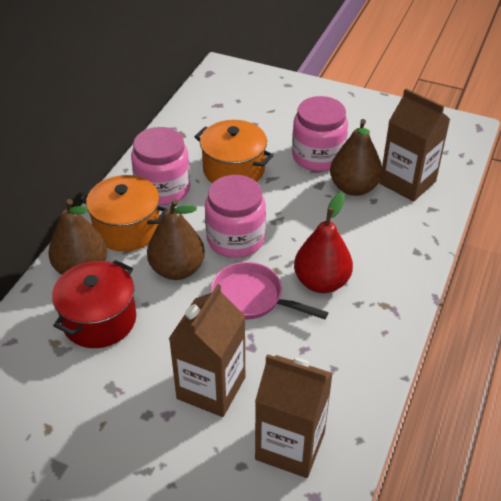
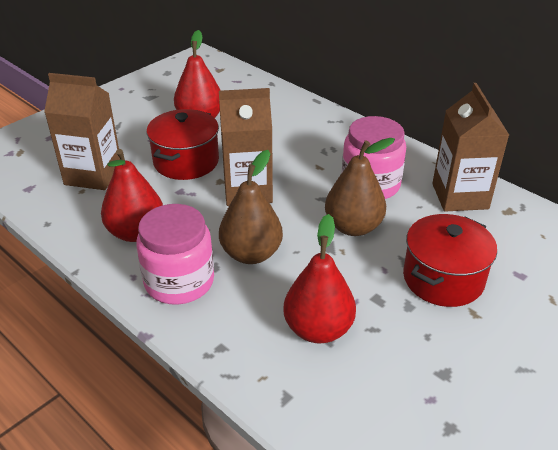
brown pear: [48,199,107,275] [147,199,205,280] [330,119,383,196] = 3 -> [219,150,283,264] [325,138,395,236] = 2
orange pot: [80,175,168,252] [194,120,274,183] = 2 -> none = 0
pink jar: [131,127,190,205] [205,175,266,258] [292,96,348,171] = 3 -> [136,204,214,305] [342,116,406,199] = 2
pink pan: [211,262,329,320] = 1 -> none = 0
red pear: [294,192,353,293] = 1 -> [101,149,163,242] [174,30,221,118] [283,214,356,344] = 3
red pot: [52,260,136,348] = 1 -> [147,109,219,180] [403,214,497,307] = 2

